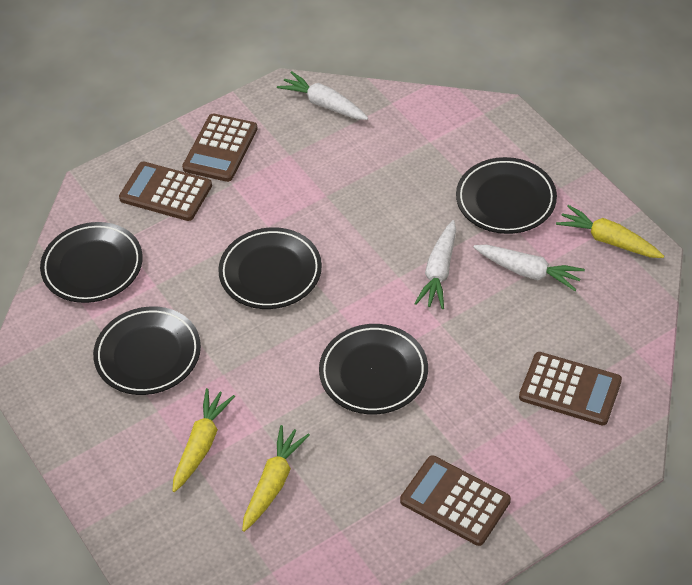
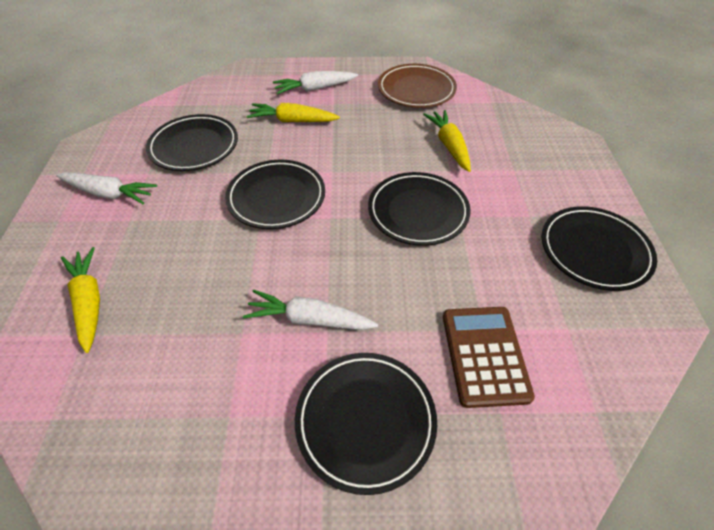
brown calculator: [119,161,212,221] [182,114,258,182] [400,455,511,546] [519,352,622,425] = 4 -> [443,307,535,408] = 1
brown plate: none = 0 -> [378,64,457,108] = 1

